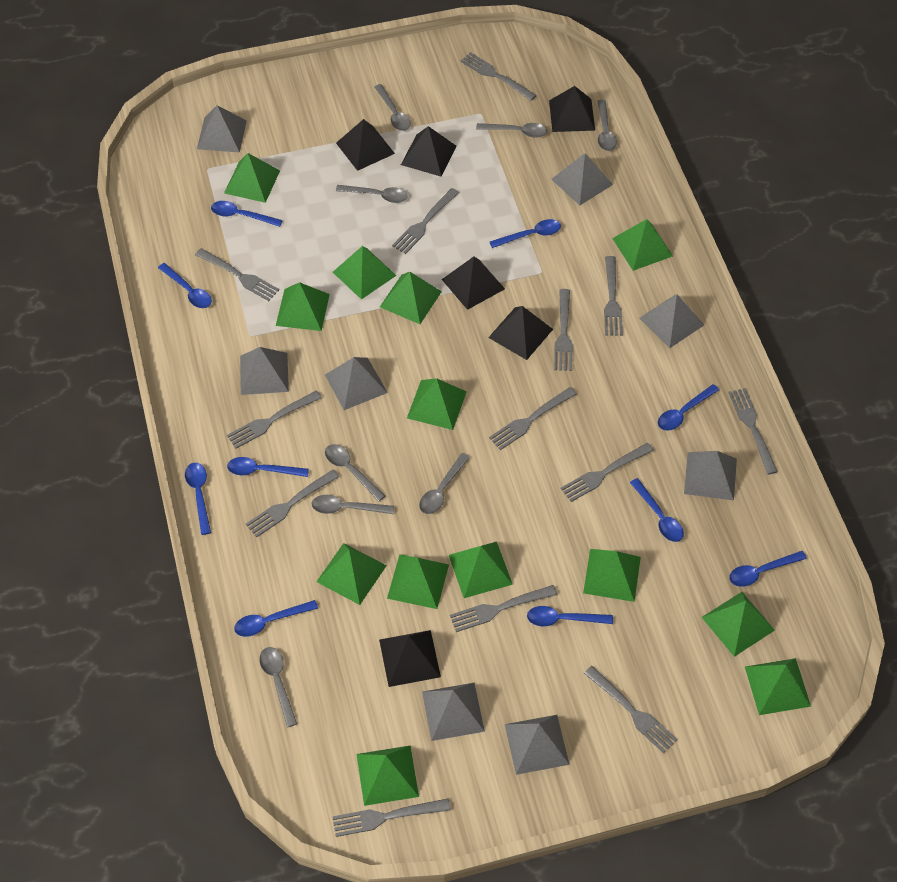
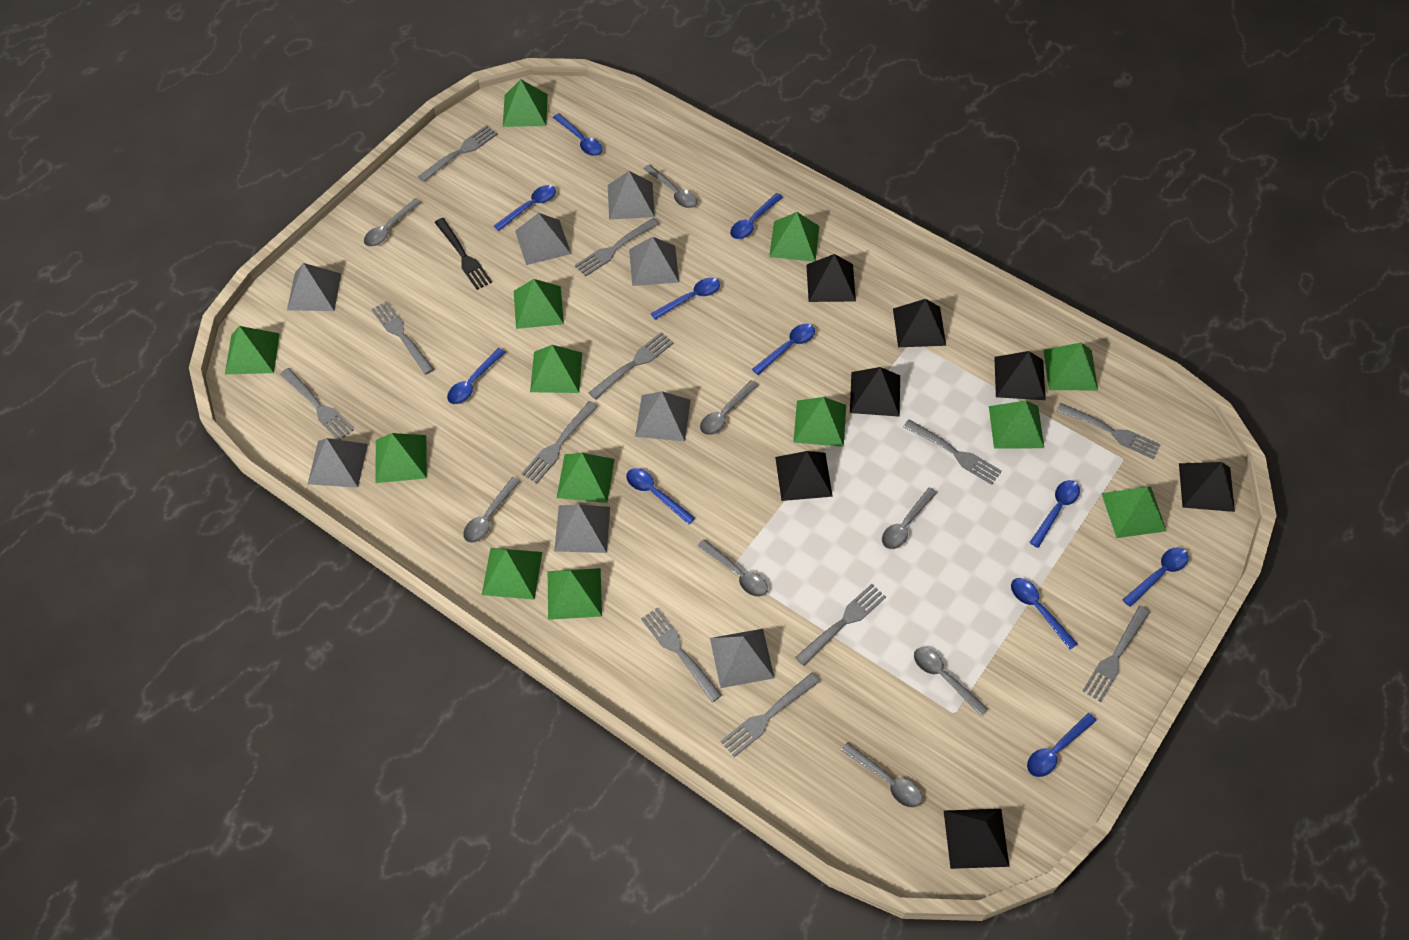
black fork: none = 0 -> [434,218,492,290] = 1
black pyramid: [336,119,395,171] [379,630,441,687] [401,126,457,176] [441,257,505,310] [488,306,553,360] [549,86,595,132] = 6 -> [775,451,833,501] [806,254,856,302] [850,367,900,417] [893,299,946,347] [944,809,1009,869] [994,351,1046,400] [1179,462,1235,512] = 7
blue spoon: [158,263,212,308] [185,463,211,535] [211,201,283,227] [227,457,309,477] [234,600,318,637] [490,219,561,248] [527,606,613,626] [630,478,684,542] [658,384,719,431] [729,551,807,587] = 10 -> [447,348,506,404] [494,185,556,231] [553,113,602,156] [626,468,695,525] [650,278,720,320] [730,193,783,239] [752,324,815,375] [1011,578,1077,650] [1027,713,1097,777] [1029,480,1080,548] [1122,547,1189,607] = 11
grey fork: [195,248,279,301] [227,390,322,449] [246,469,339,537] [332,799,451,837] [392,188,459,254] [450,585,557,632] [460,52,537,101] [489,387,577,450] [554,289,573,371] [560,443,654,502] [584,666,677,753] [604,256,623,336] [728,388,778,475] = 13 -> [280,368,354,440] [371,301,434,375] [418,125,498,182] [521,401,598,484] [575,218,659,277] [589,332,674,400] [641,608,722,702] [720,673,820,757] [795,584,886,666] [903,419,1002,485] [1056,403,1161,459] [1082,605,1150,702] = 12

